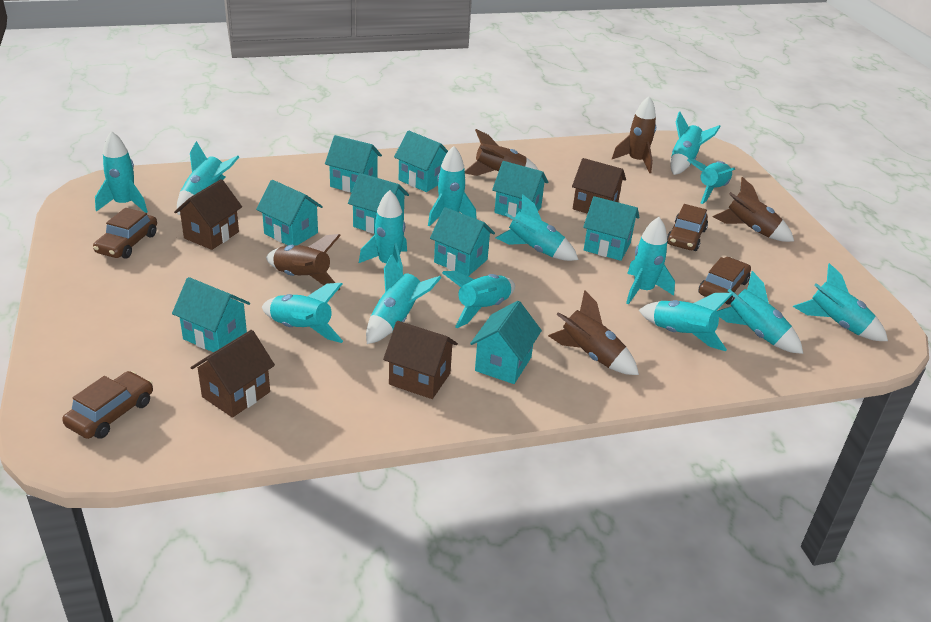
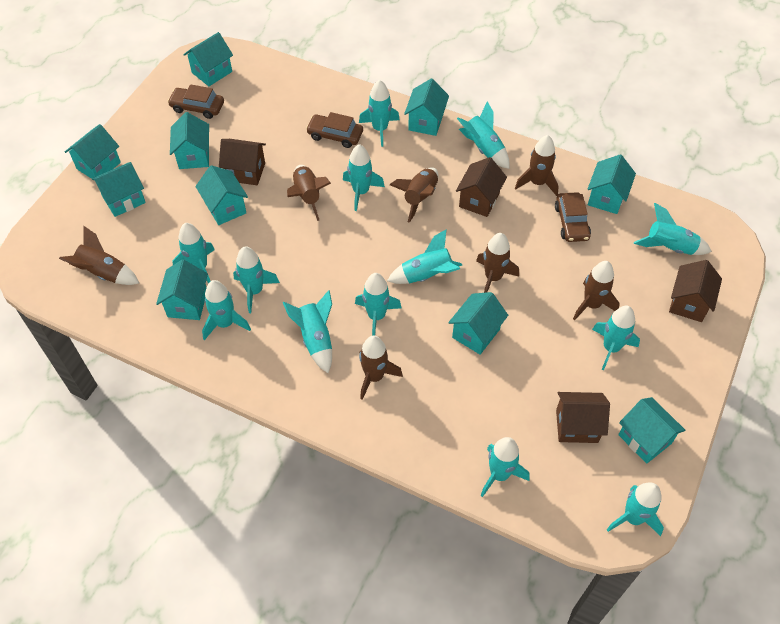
brown car: [62,371,153,439] [93,208,157,259] [667,204,708,251] [698,257,751,305] = 4 -> [168,84,224,119] [306,112,363,148] [555,192,591,242] = 3
brown rocket: [266,234,341,290] [465,129,539,176] [548,290,639,375] [612,96,656,173] [713,177,794,242] = 5 -> [59,226,139,285] [287,165,331,221] [359,335,403,400] [390,167,438,223] [476,233,519,293] [515,135,559,196] [573,261,620,320] = 7
turquoise house: [172,277,250,352] [256,180,323,245] [325,135,382,192] [348,173,409,234] [394,131,448,192] [430,207,495,276] [470,301,542,384] [492,161,548,218] [583,196,639,261] = 9 -> [65,124,121,181] [92,162,146,217] [156,259,208,320] [170,112,209,169] [183,32,233,86] [195,165,248,225] [404,79,449,136] [448,292,508,354] [587,155,636,214] [618,397,685,464] = 10
turquoise rocket: [95,131,148,213] [177,141,239,215] [262,283,343,343] [359,190,407,274] [366,254,441,344] [428,146,477,227] [442,271,515,328] [496,195,579,261] [626,217,675,305] [639,293,733,351] [670,111,721,175] [687,159,735,204] [717,271,803,354] [793,263,888,341] = 14 -> [173,223,215,284] [202,280,251,340] [233,246,280,313] [283,290,332,373] [343,144,385,211] [355,273,401,336] [359,80,400,147] [387,229,462,284] [457,102,509,169] [481,437,530,497] [592,306,640,370] [607,482,664,536] [634,203,712,255] = 13

